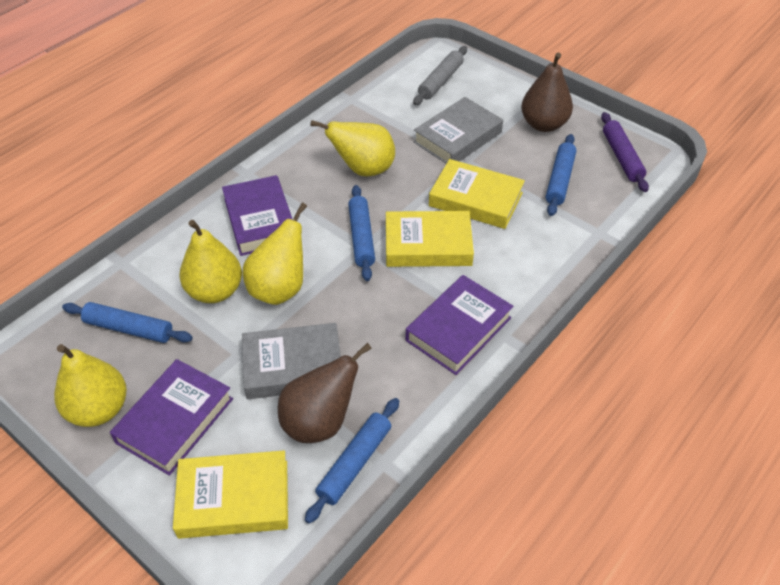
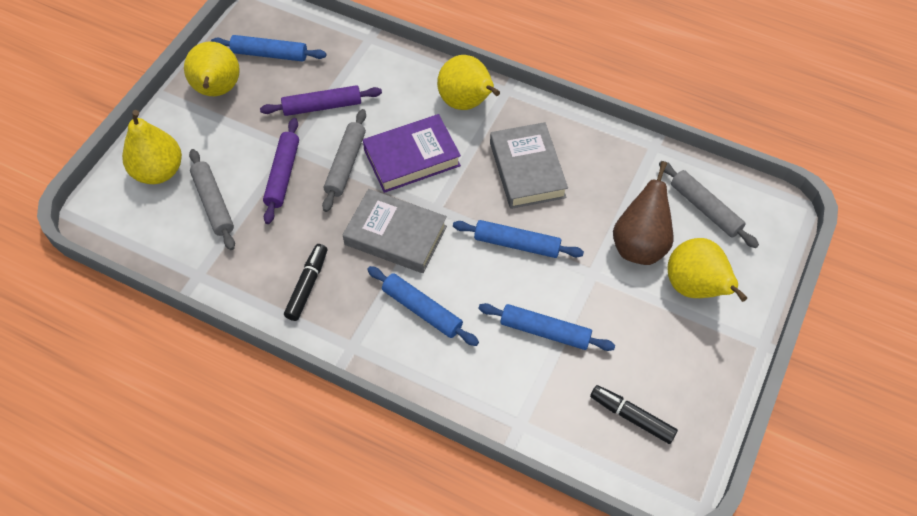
black marker: none = 0 -> [284,244,327,321] [590,385,678,444] = 2
brown pear: [278,343,372,443] [521,53,573,132] = 2 -> [613,161,673,265] = 1
grey rolling pin: [413,46,467,105] = 1 -> [189,149,235,250] [322,109,366,212] [659,161,759,248] = 3
purple book: [110,359,233,476] [222,175,293,256] [405,275,514,375] = 3 -> [363,114,461,193] = 1
purple rolling pin: [601,112,649,192] = 1 -> [260,85,382,116] [263,118,299,224] = 2
yellow book: [173,450,288,539] [386,211,474,267] [429,159,525,229] = 3 -> none = 0

